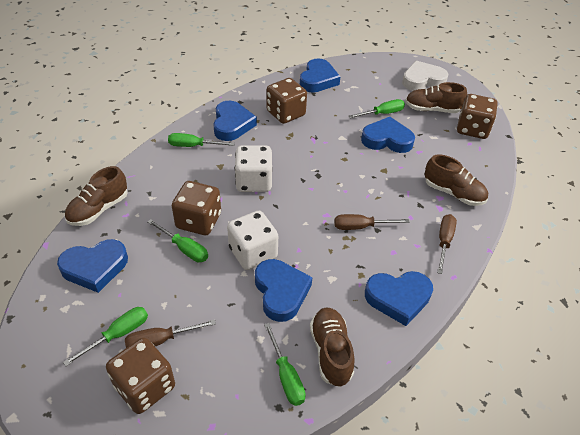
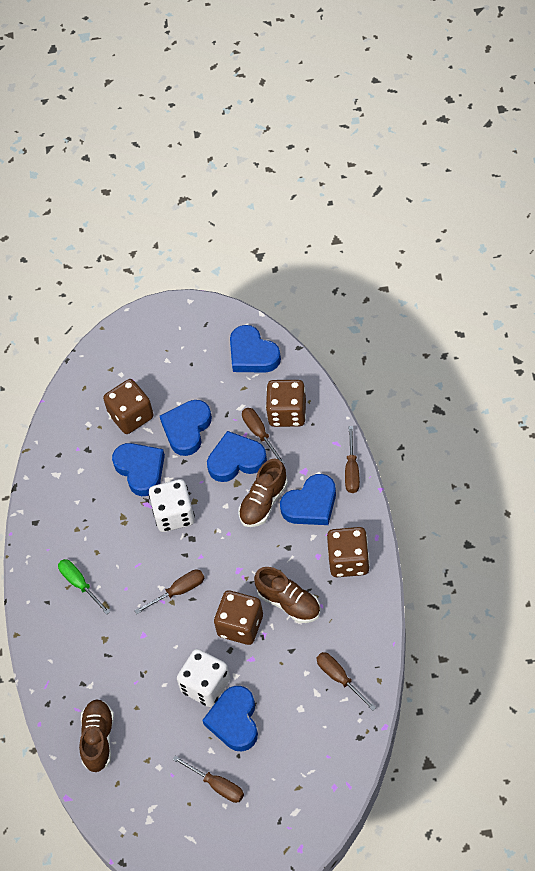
brown screwdriver: [125,319,216,348] [334,214,409,230] [437,214,457,274] = 3 -> [134,570,204,614] [173,755,244,803] [242,408,285,464] [316,652,376,711] [345,426,360,493] = 5
brown shoe: [64,166,127,226] [310,307,355,387] [405,82,467,113] [424,154,488,206] = 4 -> [79,700,114,772] [238,459,288,527] [254,567,320,623] = 3
green screwdriver: [63,307,148,366] [148,219,208,262] [168,133,235,147] [264,323,306,406] [349,99,405,118] = 5 -> [58,559,110,615] = 1
white heart: [402,61,448,91] = 1 -> none = 0

